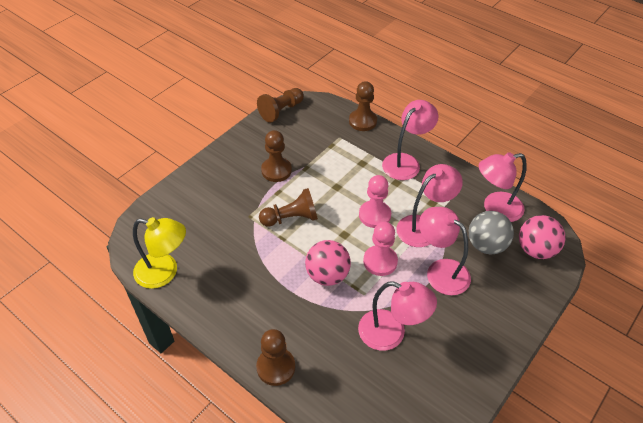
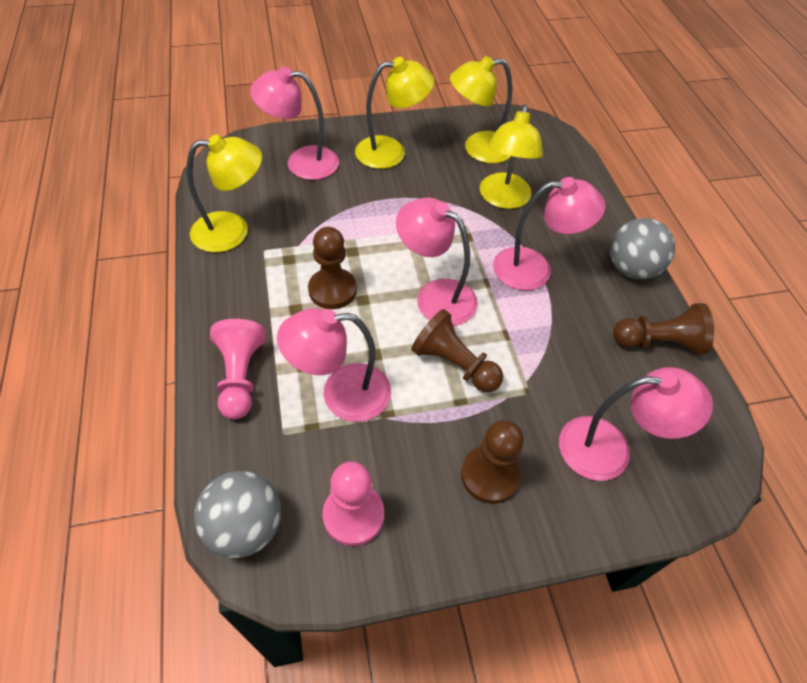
brown pawn: [256,329,295,386] [257,88,304,123] [259,188,318,227] [261,130,292,182] [349,81,377,131] = 5 -> [308,227,357,309] [411,309,503,392] [461,420,524,504] [613,303,714,355] = 4
grey ball: [469,211,514,254] = 1 -> [194,471,281,558] [610,218,675,279] = 2
pink ball: [305,240,351,286] [519,215,565,259] = 2 -> none = 0
yellow lamp: [133,217,186,289] = 1 -> [187,134,262,252] [355,57,434,169] [450,56,512,163] [480,104,543,209] = 4

